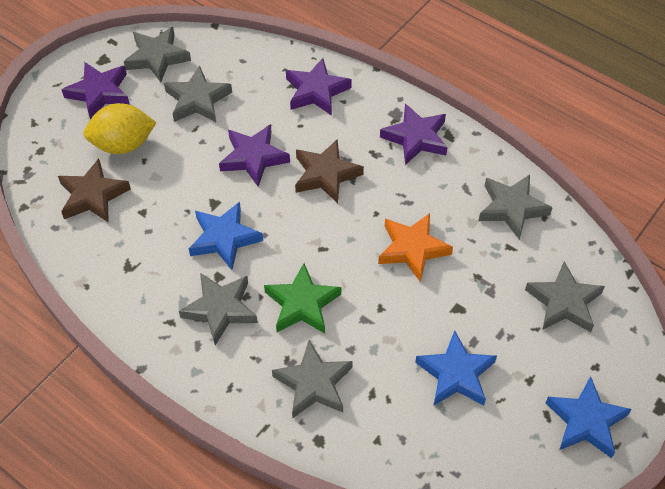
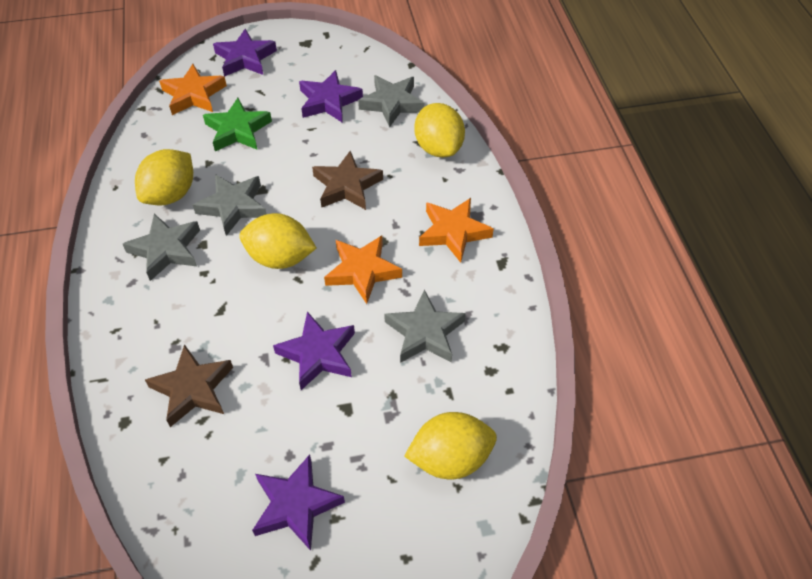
blue star: [189,202,263,270] [415,330,497,406] [546,376,632,458] = 3 -> none = 0
grey star: [124,27,191,82] [164,66,232,122] [179,273,258,345] [272,340,353,418] [478,175,553,240] [525,261,605,332] = 6 -> [123,214,200,281] [193,174,266,236] [358,75,424,127] [384,290,466,363] = 4
orange star: [378,213,453,282] = 1 -> [159,64,227,115] [324,236,402,304] [419,198,494,263] = 3
yellow lemon: [83,103,157,154] = 1 -> [135,149,193,206] [239,213,316,269] [404,412,497,479] [415,103,465,157] = 4

